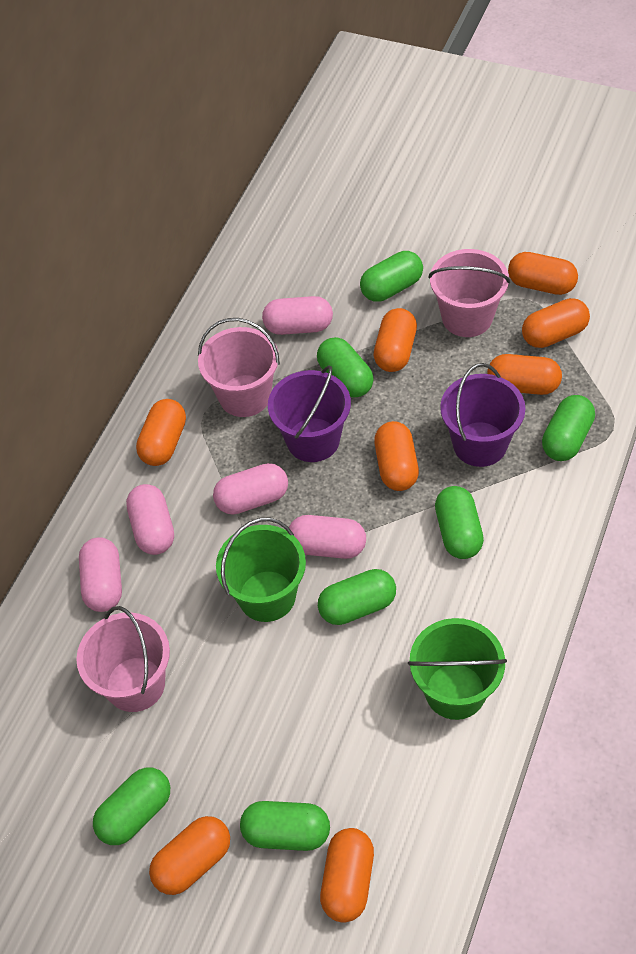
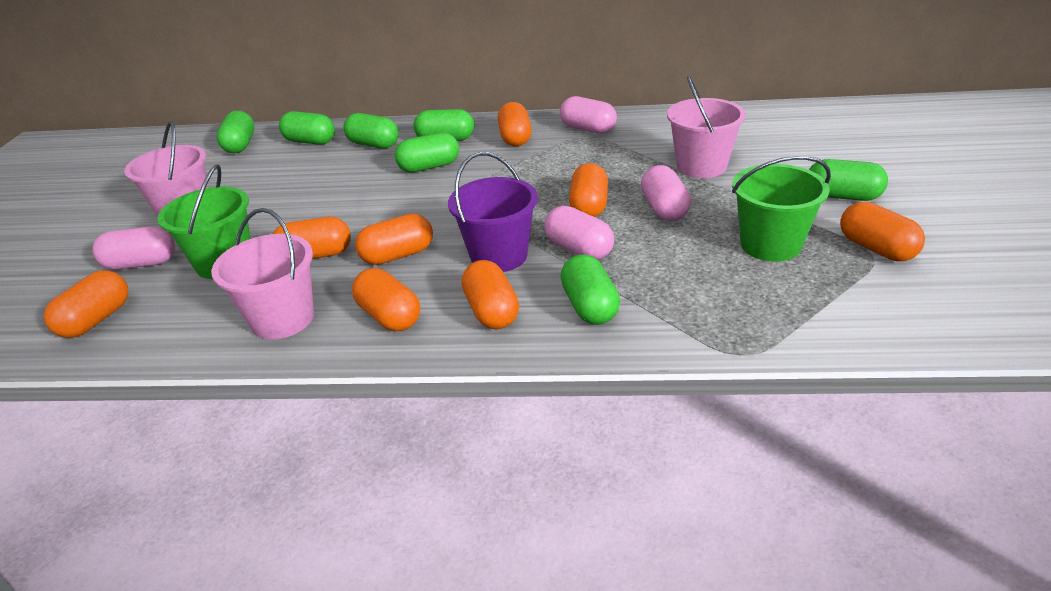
pink capsule: [79,537,122,612] [126,484,174,555] [213,463,288,515] [262,296,333,335] [289,515,366,559] = 5 -> [93,226,175,270] [544,206,614,260] [560,96,617,134] [641,165,691,221] = 4
purple bucket: [268,365,351,462] [440,363,525,467] = 2 -> [448,152,538,272] = 1

